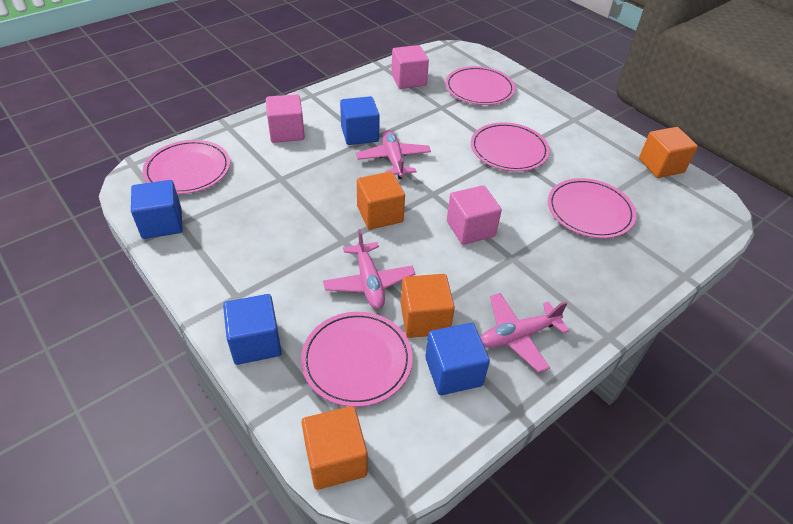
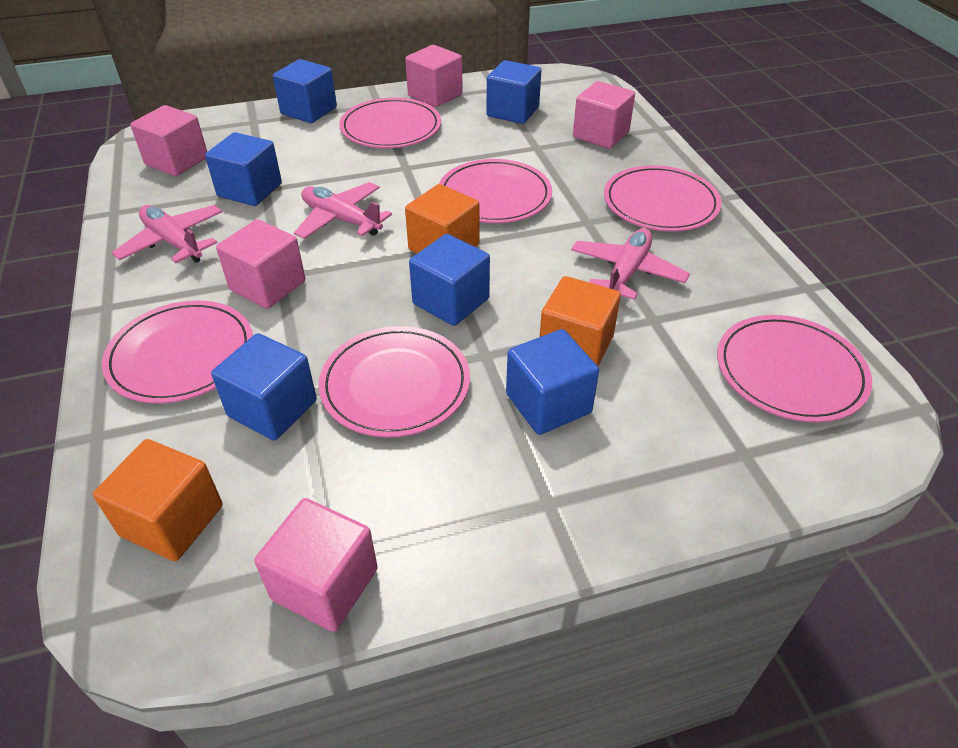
blue cube: [131,180,183,239] [223,294,282,365] [340,96,380,145] [425,323,490,395] = 4 -> [205,132,282,206] [211,333,317,440] [273,59,337,123] [409,234,490,326] [486,60,541,124] [506,329,599,435] = 6
orange cube: [301,406,367,490] [357,171,405,230] [401,274,455,338] [639,127,698,178] = 4 -> [93,439,223,561] [405,184,479,253] [540,276,621,366] = 3
pink cube: [266,94,305,143] [391,45,429,89] [447,185,502,245] = 3 -> [130,105,207,176] [216,219,305,309] [254,498,378,632] [405,45,463,107] [573,81,635,149] = 5
pink plate: [143,140,230,194] [301,312,413,407] [445,66,515,105] [471,122,550,171] [548,178,636,238] = 5 -> [102,300,253,403] [319,326,470,437] [339,98,441,148] [439,159,552,223] [604,165,722,231] [717,315,872,422] = 6

